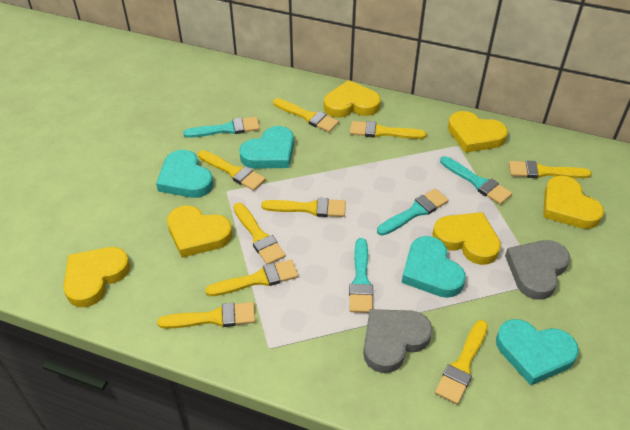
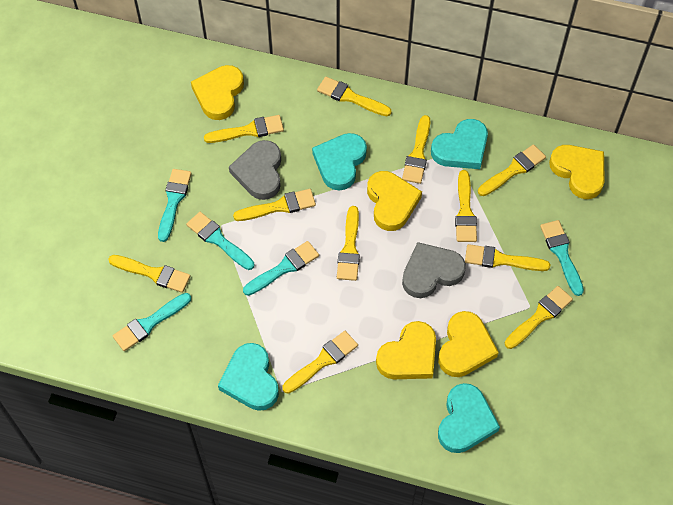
turquoise brush: [183,117,260,138] [349,238,373,313] [377,189,449,236] [440,156,512,205] = 4 -> [113,293,191,351] [158,169,192,242] [186,212,254,270] [243,241,319,296] [540,220,584,296] = 5
yellow brush: [157,302,255,329] [198,150,266,191] [205,259,298,296] [233,203,286,264] [261,198,346,217] [273,98,339,132] [350,121,426,139] [435,320,488,404] [509,161,592,178] = 9 -> [108,255,191,293] [204,115,284,143] [233,189,316,221] [282,331,358,394] [317,77,392,116] [337,206,360,281] [402,115,430,184] [455,170,477,242] [465,244,550,271] [478,144,546,196] [505,286,573,349] = 11
yellow heart: [64,247,130,307] [167,205,232,258] [324,80,381,118] [432,212,501,265] [448,111,508,153] [543,176,604,229] = 6 -> [191,65,244,120] [367,171,422,231] [376,321,436,379] [438,311,499,377] [549,145,605,199] = 5

